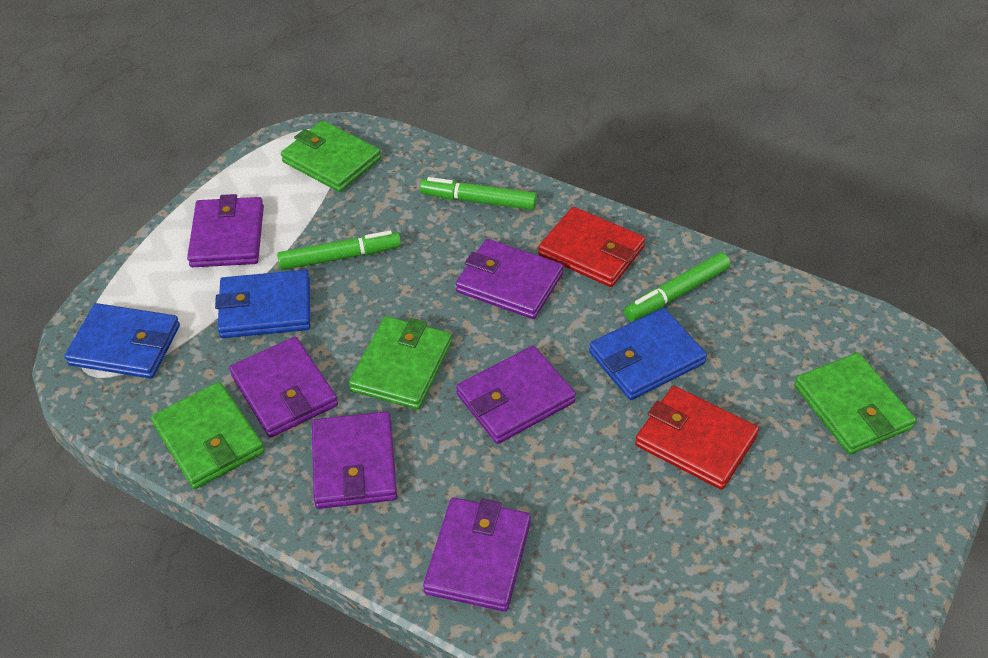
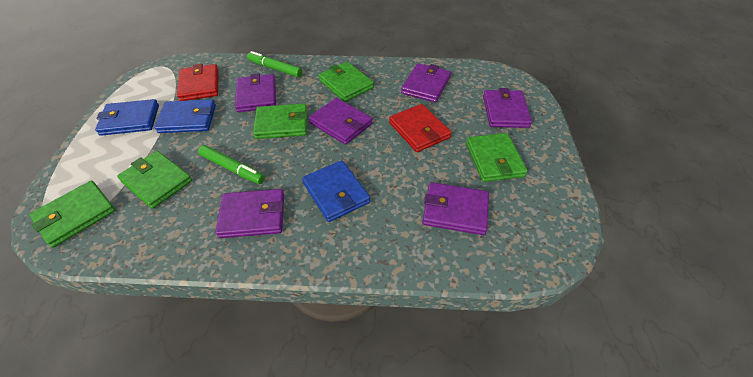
green marker: [277,231,401,270] [420,177,537,210] [624,253,730,322] = 3 -> [198,145,265,184] [247,51,302,77] = 2
green wallet: [151,382,265,489] [281,120,381,192] [349,316,452,410] [794,353,916,454] = 4 -> [29,180,116,247] [117,151,192,209] [253,104,307,139] [318,62,374,102] [466,133,528,182] = 5

